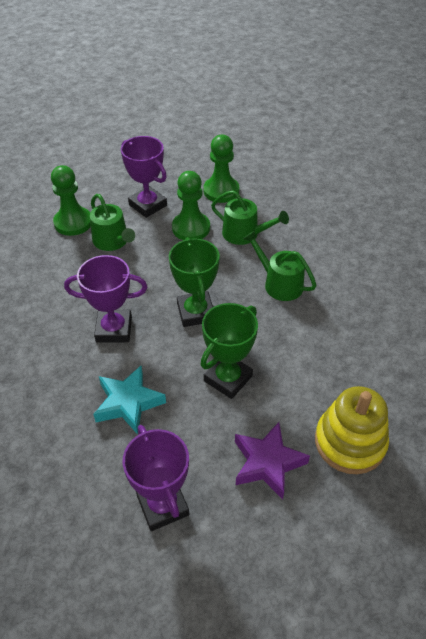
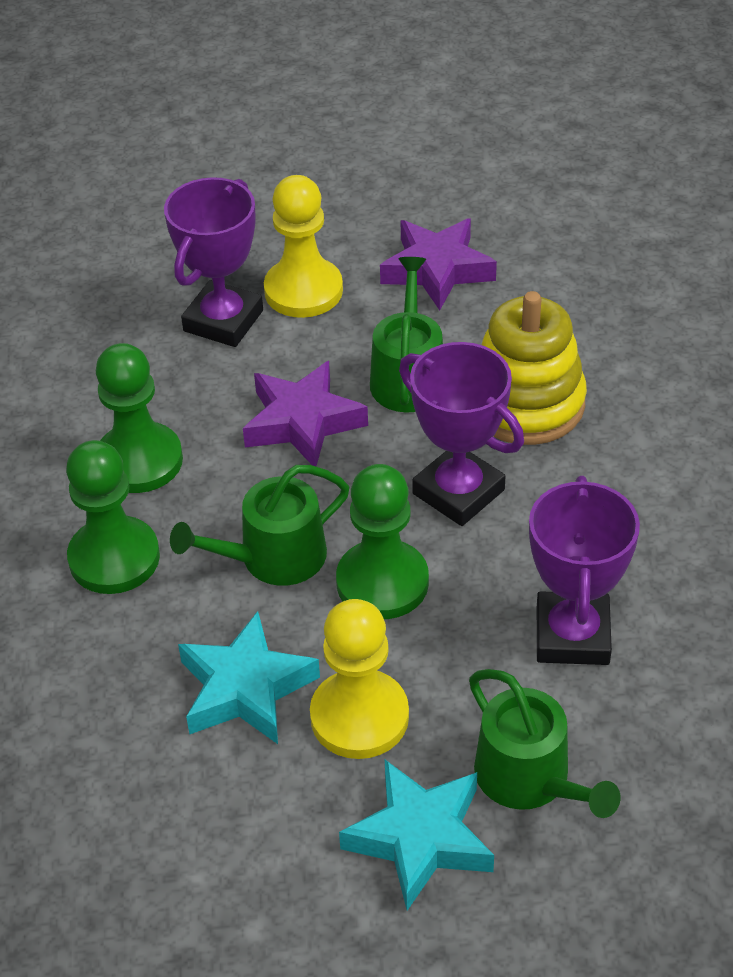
green trophy: [169,237,220,327] [200,303,258,399] = 2 -> none = 0
purple star: [235,422,310,500] = 1 -> [243,361,368,466] [380,218,497,310] = 2
turquoise star: [93,366,166,435] = 1 -> [178,611,320,744] [339,760,494,911] = 2
yellow pawn: none = 0 -> [264,175,343,318] [310,599,409,759] = 2

